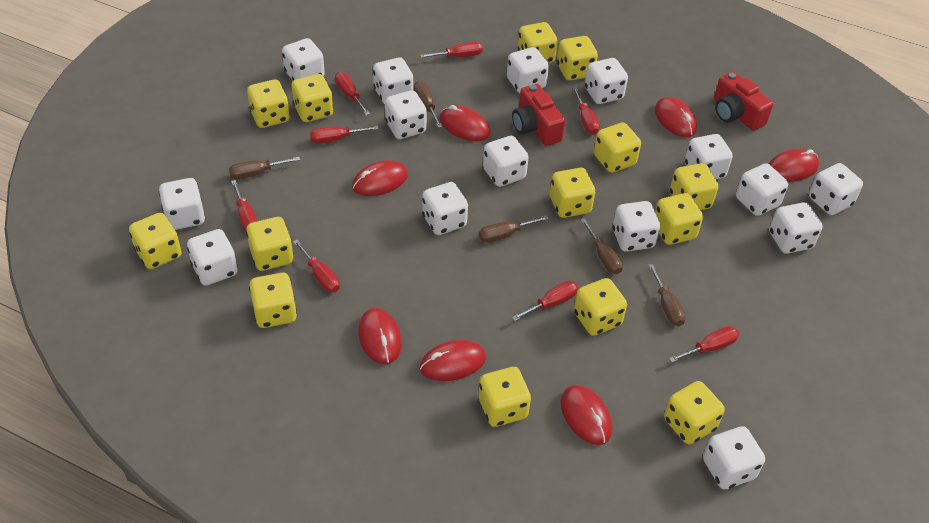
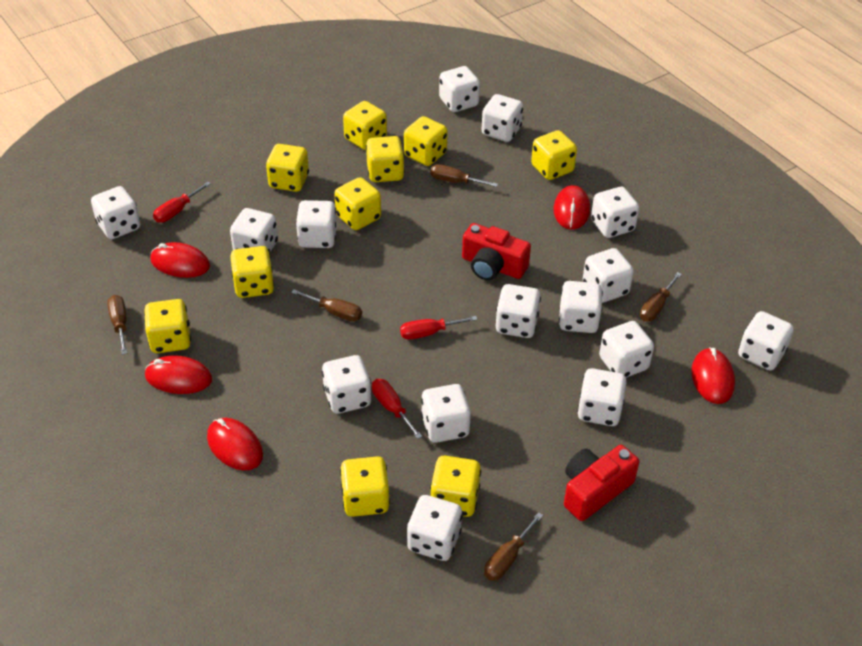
red mouse: [352,160,408,196] [358,308,402,364] [420,340,486,381] [440,105,490,141] [560,385,612,445] [655,97,697,137] [769,149,819,182] = 7 -> [145,355,212,394] [150,242,210,278] [207,417,263,471] [554,185,590,230] [691,348,735,404] = 5
red screwdriver: [231,180,257,232] [293,240,340,293] [310,126,379,144] [335,72,370,116] [420,42,483,58] [512,281,578,321] [572,87,600,135] [669,326,739,363] = 8 -> [153,181,211,223] [372,379,422,439] [400,316,477,340] = 3
yellow dice: [129,213,182,269] [246,217,294,271] [247,79,290,128] [249,273,297,328] [292,74,333,122] [478,367,531,427] [518,22,558,63] [550,168,595,218] [557,36,598,81] [574,278,627,336] [594,122,641,173] [655,193,703,245] [664,381,725,445] [670,163,718,210] = 14 -> [144,299,191,353] [230,246,274,298] [266,144,309,192] [334,177,381,230] [340,456,390,517] [343,101,387,150] [366,136,404,182] [404,116,448,166] [430,456,481,517] [531,130,577,180] = 10

